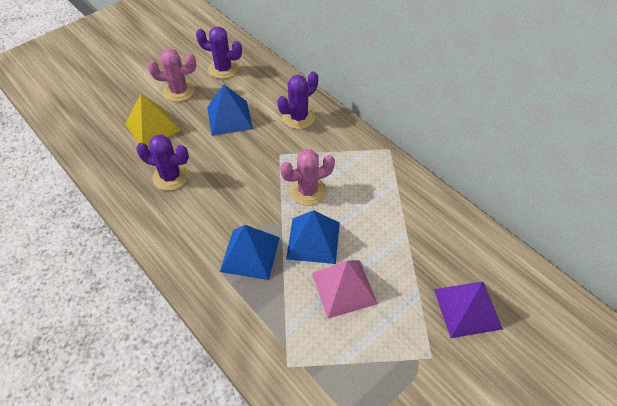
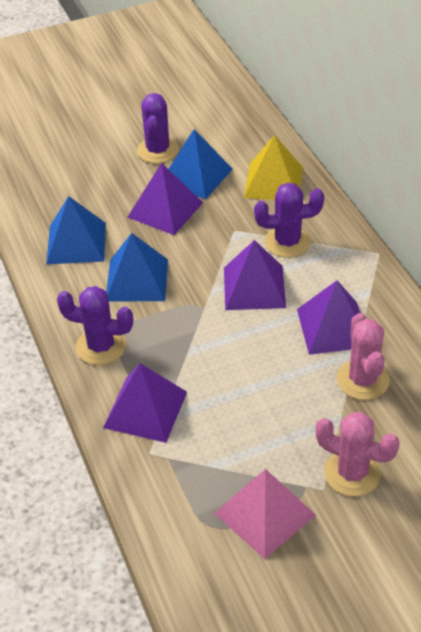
purple pyramid: [434,281,503,338] = 1 -> [103,363,187,443] [128,163,203,235] [224,240,286,310] [297,280,360,355] = 4

